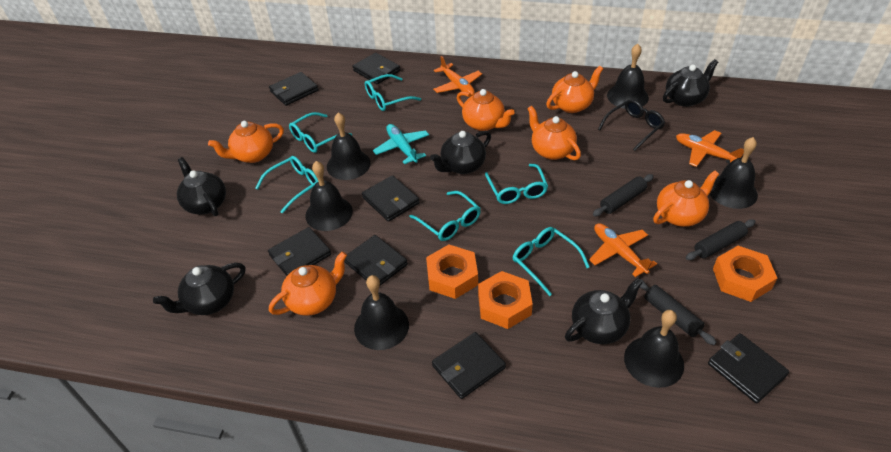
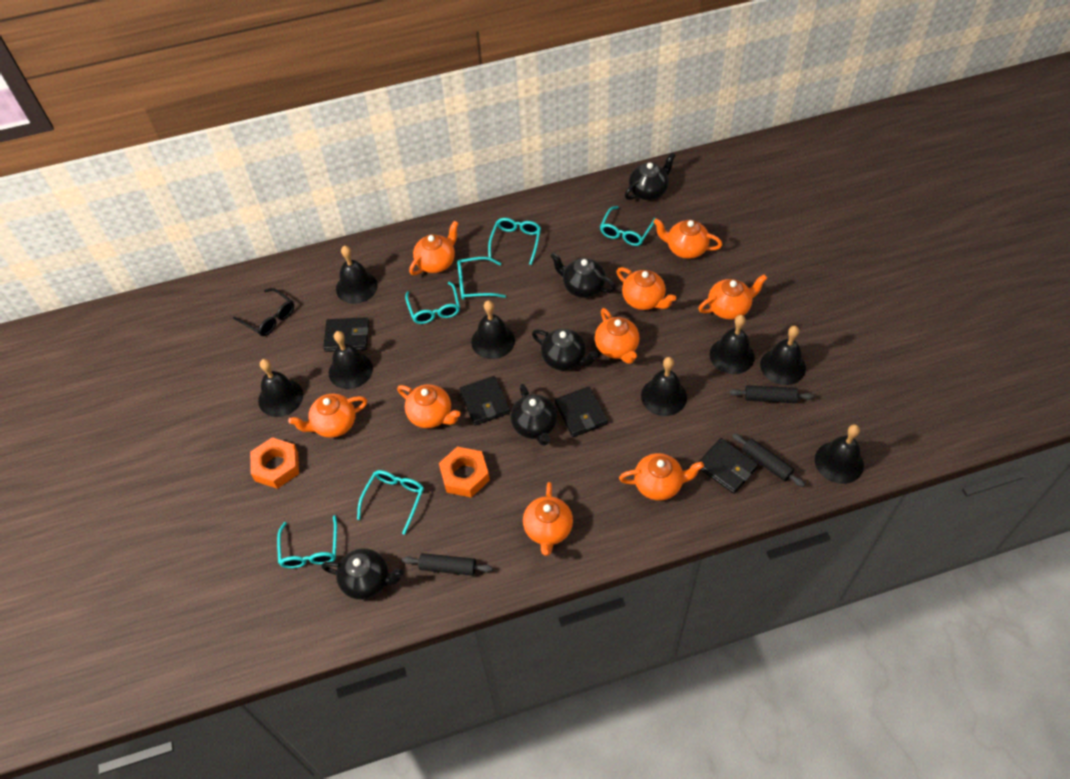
black bell: [305,161,353,231] [327,112,371,180] [354,275,409,350] [607,44,649,109] [624,310,684,388] [709,137,758,209] = 6 -> [258,359,303,417] [329,331,373,389] [336,245,378,304] [471,300,515,359] [641,357,687,416] [710,315,755,374] [760,326,806,385] [815,424,864,484] = 8
black wallet: [268,227,331,276] [269,72,319,106] [344,235,408,286] [352,53,400,84] [362,175,420,222] [432,332,506,399] [708,333,789,403] = 7 -> [323,317,369,352] [460,376,510,425] [555,387,608,437] [699,438,759,494] = 4
orange nut: [426,245,478,299] [478,271,533,329] [713,246,777,302] = 3 -> [250,437,299,489] [439,447,490,498] = 2
orange plane: [433,56,482,96] [589,223,657,277] [676,130,744,167] = 3 -> none = 0
orange teapot: [208,121,284,163] [269,251,347,316] [457,89,515,131] [527,106,581,160] [546,66,603,113] [653,170,719,227] = 6 -> [288,394,367,438] [397,384,461,428] [409,221,459,275] [523,482,573,556] [595,308,640,364] [617,267,676,310] [619,453,704,501] [653,218,722,259] [698,274,767,320] = 9
turquoise plane: [373,124,429,164] = 1 -> none = 0

